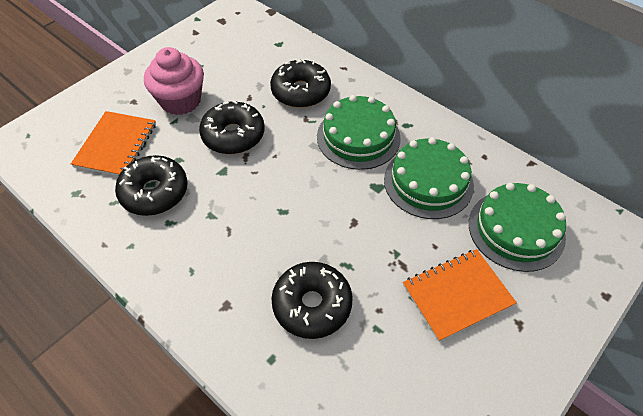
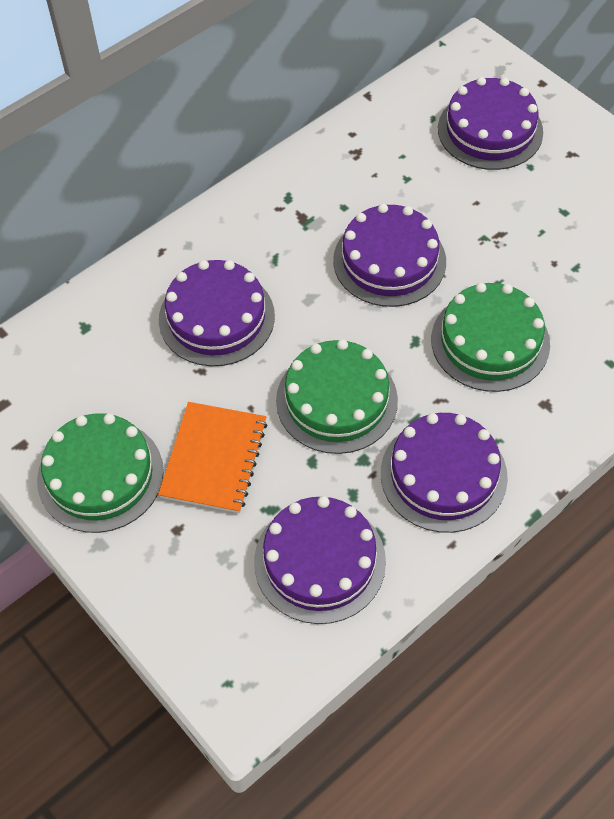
black donut: [115,155,188,216] [199,100,265,154] [270,59,331,108] [271,262,353,339] = 4 -> none = 0
orange notebook: [71,111,156,176] [403,249,517,342] = 2 -> [158,402,267,513] = 1
pink cupcake: [144,47,204,115] = 1 -> none = 0
purple cake: none = 0 -> [159,260,275,366] [254,496,386,624] [333,204,446,307] [381,413,508,533] [438,77,543,170] = 5

